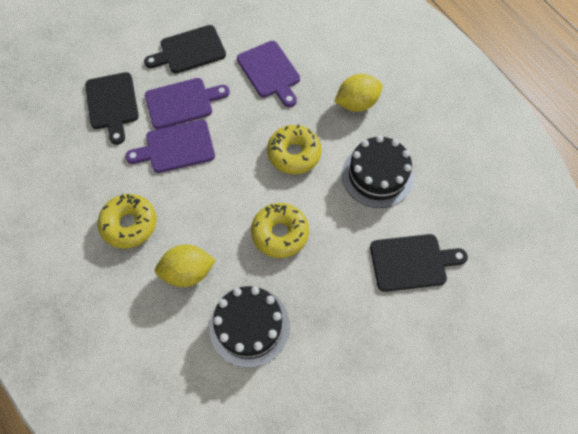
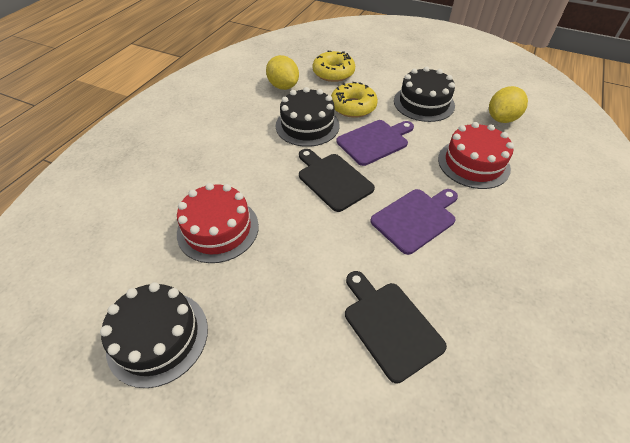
black cake: [209,286,290,368] [342,135,414,208] = 2 -> [100,282,208,388] [276,87,339,147] [394,66,455,122] = 3
black cutting board: [85,72,139,145] [144,25,226,73] [370,234,468,292] = 3 -> [299,149,375,212] [345,271,447,383] = 2
purple cutting board: [125,120,215,173] [145,78,230,129] [237,41,300,107] = 3 -> [336,120,414,166] [371,189,458,255] = 2
red cake: none = 0 -> [177,183,259,263] [438,122,514,189] = 2
yellow donut: [97,194,157,248] [251,203,309,258] [267,125,322,174] = 3 -> [313,51,355,82] [331,82,378,118] = 2

